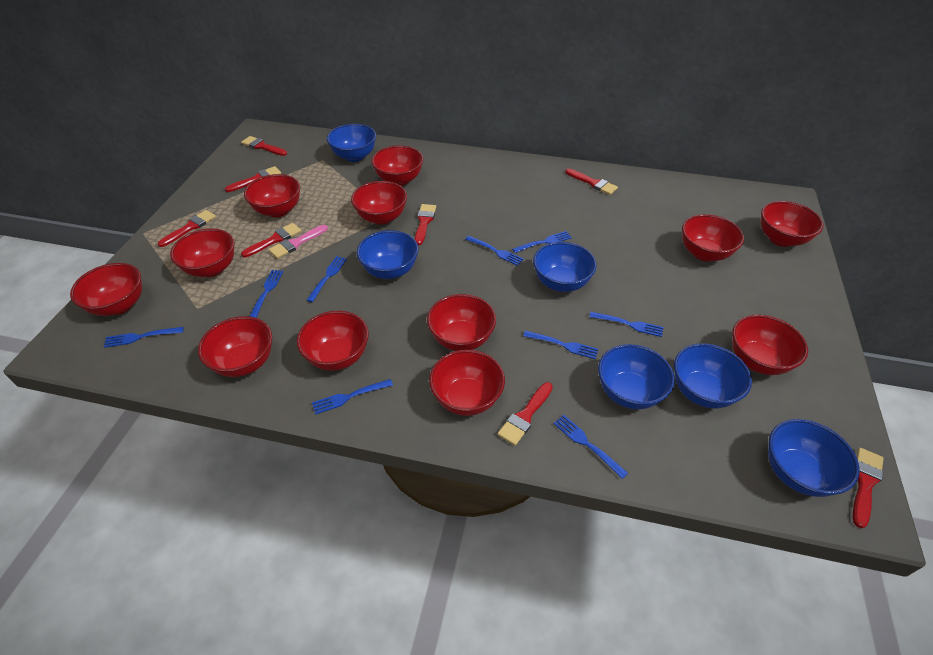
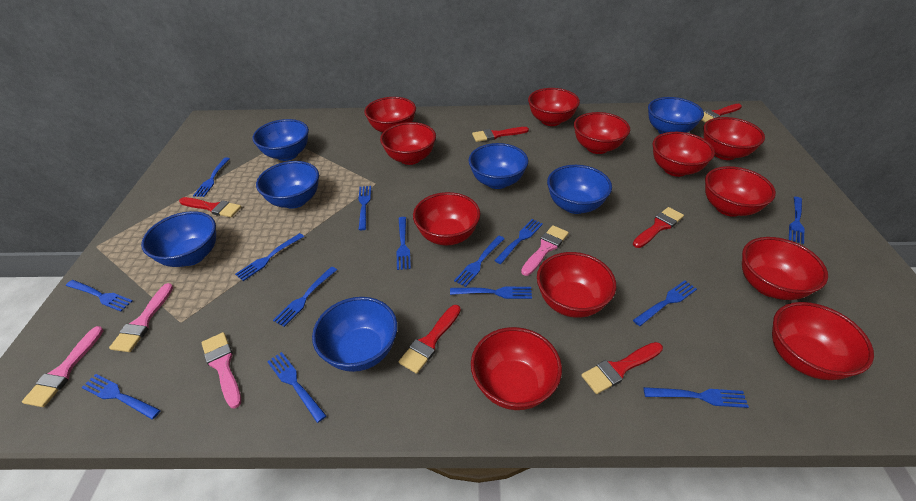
blue bowl: [327,124,376,162] [357,230,419,279] [533,242,597,292] [598,344,675,409] [674,343,752,408] [768,419,859,497] = 6 -> [141,211,216,267] [252,119,309,161] [256,161,319,209] [312,297,398,372] [468,143,528,189] [547,165,612,214] [648,97,704,134] = 7
blue fork: [104,327,183,348] [249,270,283,318] [306,256,347,302] [312,379,393,415] [465,236,524,266] [512,231,572,253] [523,331,598,359] [553,415,628,479] [589,312,663,337] = 9 -> [66,280,133,312] [81,374,161,419] [193,157,230,197] [235,233,304,281] [267,352,326,423] [273,267,337,327] [358,186,371,230] [397,217,411,270] [450,286,532,299] [454,236,505,287] [494,219,543,264] [633,280,697,326] [644,387,749,408] [789,197,804,244] = 14
pink brush: [269,225,328,259] = 1 -> [22,326,103,407] [109,283,173,352] [201,332,241,408] [521,225,569,276] = 4
red brush: [158,210,216,247] [225,166,281,192] [241,136,287,156] [241,223,301,258] [415,204,436,245] [498,382,553,445] [565,169,618,195] [853,448,884,528] = 8 -> [179,197,241,218] [398,305,461,374] [472,127,529,142] [581,342,663,394] [633,207,684,248] [701,104,742,123] = 6

